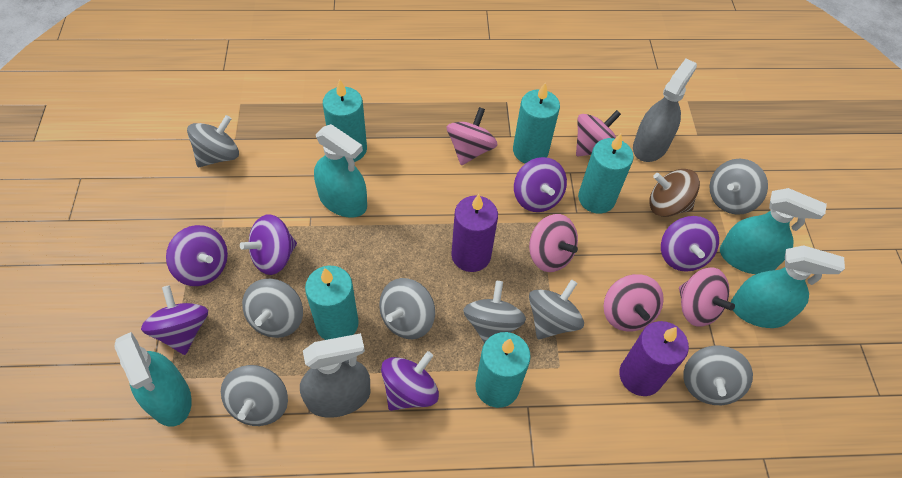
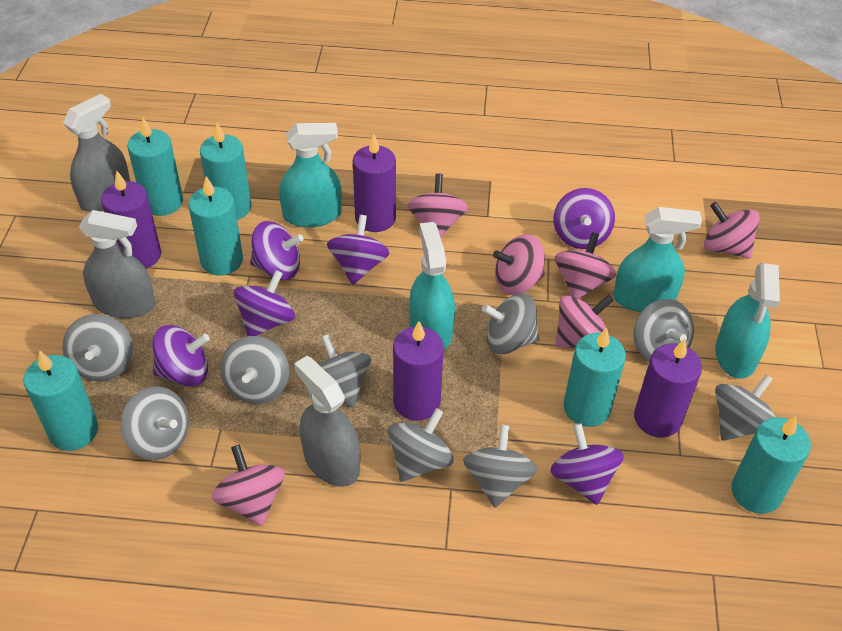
brown spinning top: [649,169,700,217] = 1 -> none = 0
grey spinning top: [187,115,239,167] [221,365,288,426] [242,279,303,338] [379,278,435,339] [463,281,526,343] [529,279,584,339] [683,346,753,405] [710,159,768,215] = 8 -> [63,314,133,381] [121,386,189,460] [220,336,289,404] [318,334,371,408] [388,408,454,482] [463,424,538,508] [482,294,539,354] [633,299,694,362] [715,374,776,441] = 9
grey spray bottle: [300,333,371,418] [633,58,697,162] = 2 -> [63,94,130,212] [79,210,155,318] [294,356,360,487] = 3
pink spinning top: [447,107,497,165] [529,214,578,272] [576,110,621,156] [604,274,664,331] [679,267,735,327] = 5 -> [212,445,285,526] [407,174,468,238] [493,234,545,295] [555,232,616,299] [555,295,614,348] [704,202,760,259] = 6
purple candle: [451,194,498,272] [619,321,689,396] = 2 -> [101,171,161,269] [353,134,396,232] [393,321,444,420] [634,339,702,438] = 4
turquoise candle: [305,266,359,340] [323,79,367,162] [475,332,531,408] [513,83,560,163] [578,133,634,214] = 5 -> [23,350,98,451] [127,118,183,216] [188,176,243,275] [200,123,251,220] [563,327,626,427] [732,416,811,514] = 6

